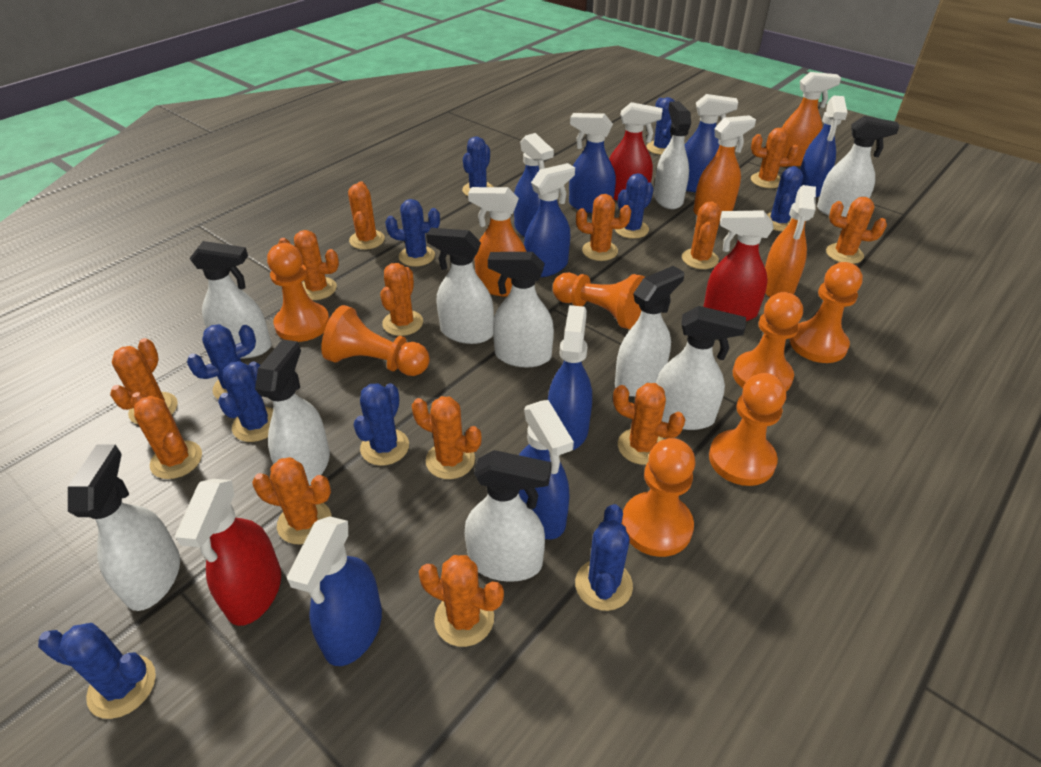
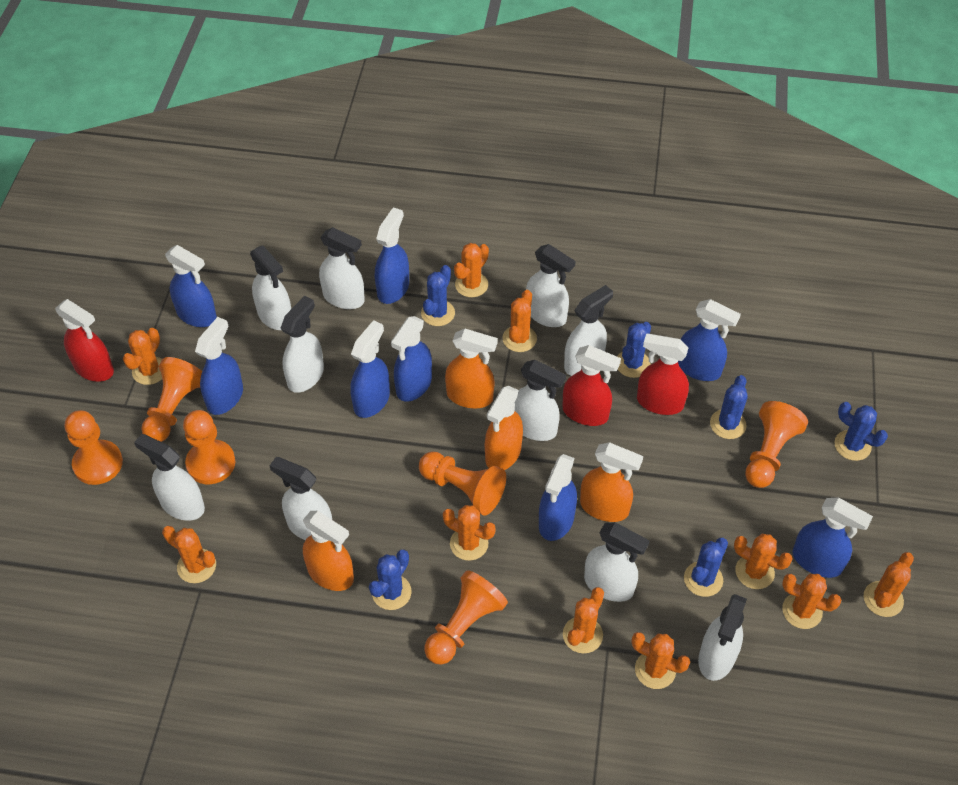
blue cactus: [38,623,156,719] [187,324,256,399] [218,361,273,442] [353,383,409,466] [385,199,440,267] [462,136,494,196] [575,504,633,611] [615,173,654,239] [646,97,675,155] [767,166,803,231] = 10 -> [369,550,412,610] [421,265,455,326] [617,322,651,378] [684,538,728,597] [710,375,748,439] [834,402,888,461] = 6
orange cactus: [110,338,178,424] [131,392,202,479] [252,457,331,545] [278,230,339,300] [348,181,385,250] [380,263,423,336] [412,396,482,479] [419,555,504,647] [576,194,631,261] [613,383,685,465] [682,202,721,269] [751,128,800,188] [826,197,887,264] = 13 -> [123,328,162,385] [162,526,216,583] [443,505,496,561] [454,243,489,297] [502,290,537,352] [563,587,604,654] [632,632,690,689] [734,534,792,589] [782,574,841,629] [864,552,914,617] = 10
orange pawn: [267,243,330,342] [321,305,430,376] [553,272,645,329] [622,438,695,557] [709,373,786,486] [733,292,803,392] [790,262,863,363] = 7 -> [65,410,123,485] [141,357,202,442] [183,410,235,484] [419,451,506,515] [424,570,508,665] [745,401,808,488] = 6

